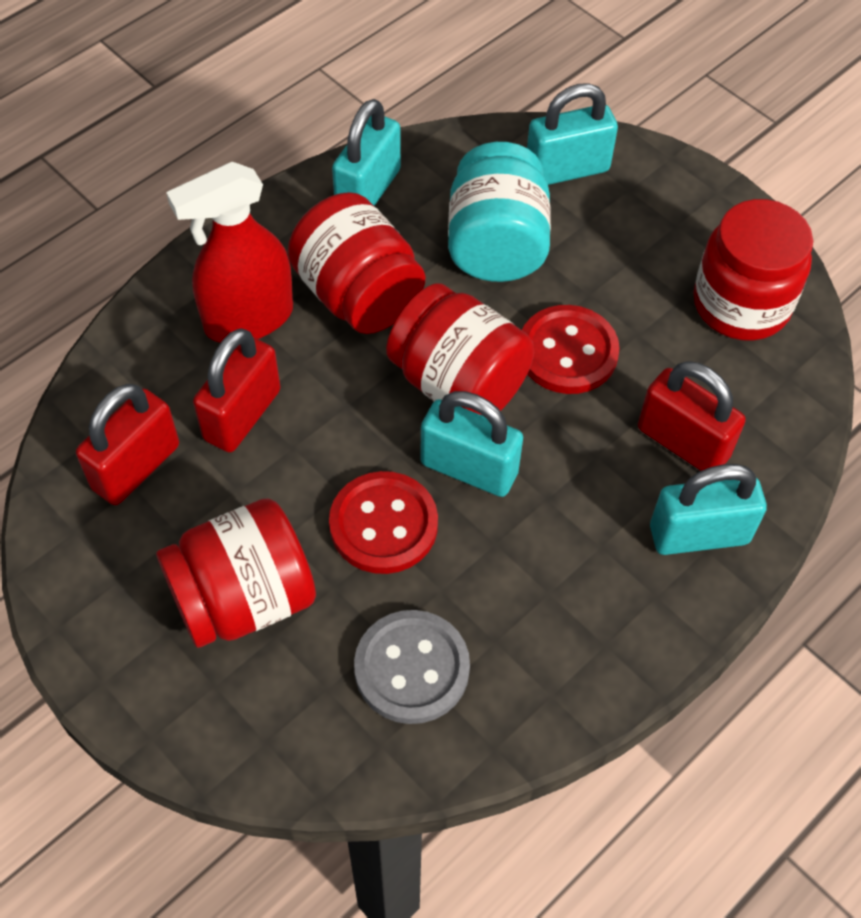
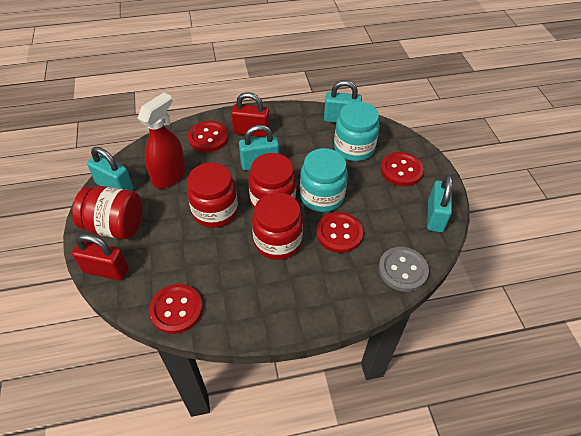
red button: [329,471,438,574] [522,305,620,394] = 2 -> [149,284,203,334] [188,121,229,152] [316,212,363,253] [381,152,424,186] = 4
red padlock: [76,384,179,505] [193,329,281,453] [638,361,746,471] = 3 -> [72,234,129,281] [231,92,270,137] = 2
turquoise jar: [448,142,551,282] = 1 -> [300,148,348,212] [334,101,380,161] = 2

